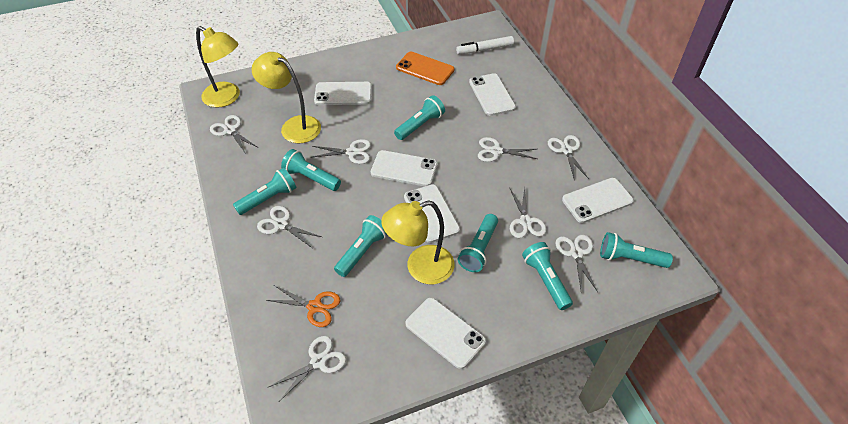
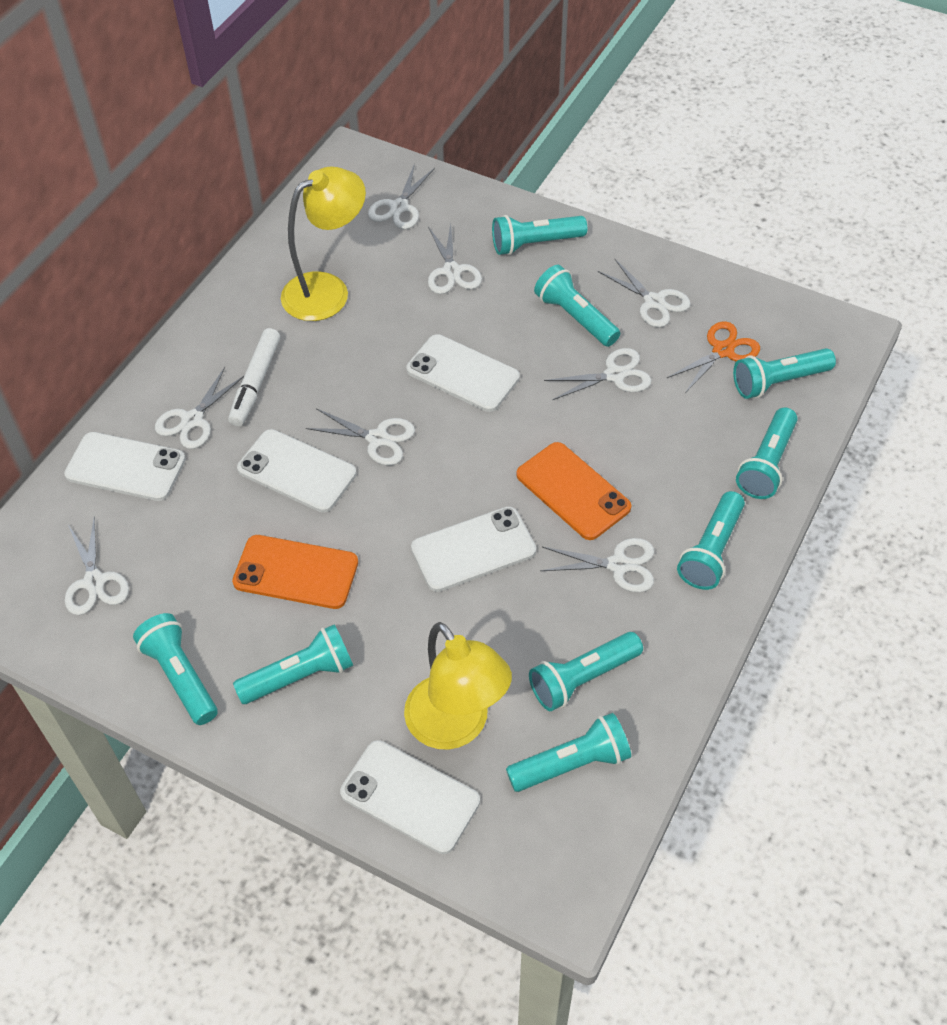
orange phone: [396,52,454,85] = 1 -> [232,535,358,609] [516,442,631,540] = 2
turquoise flashlight: [233,168,296,215] [281,149,341,191] [334,215,387,277] [394,95,445,140] [458,214,498,272] [522,242,573,310] [600,232,673,268] = 7 -> [133,613,218,725] [233,624,353,704] [492,215,587,255] [506,713,631,792] [529,632,643,711] [534,265,620,347] [677,491,745,590] [733,348,836,399] [736,407,798,499] = 9
white phone: [314,82,372,105] [371,150,437,186] [404,184,460,243] [405,298,486,369] [469,73,516,116] [562,178,634,223] = 6 -> [64,432,186,501] [237,429,356,513] [340,740,480,854] [406,334,520,412] [411,507,536,592] = 5
yellow lamp: [196,26,240,108] [251,52,321,143] [381,200,455,284] = 3 -> [281,167,366,321] [404,622,512,750] = 2

